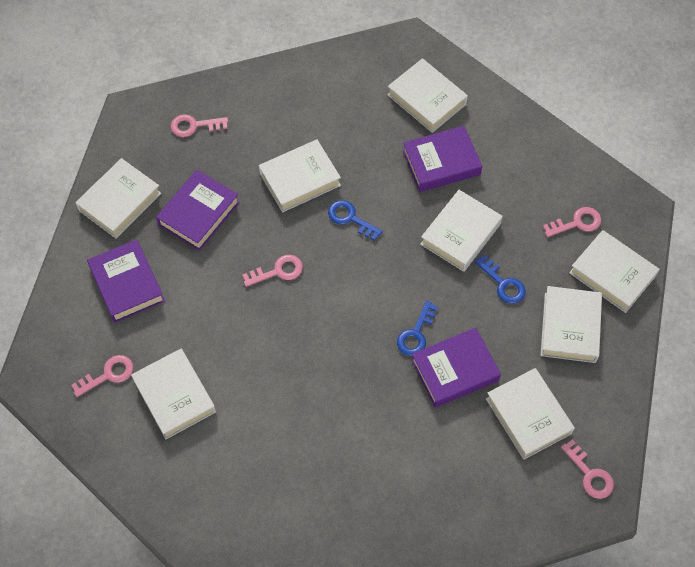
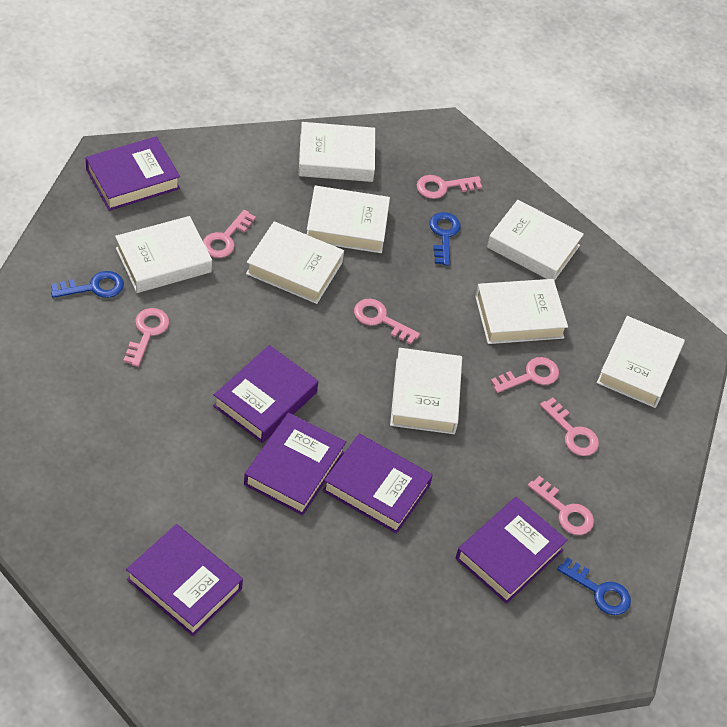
pink key: [71,355,133,397] [171,114,228,137] [242,255,303,287] [543,207,601,237] [561,439,614,499] = 5 -> [123,308,169,367] [203,210,256,258] [354,299,420,344] [417,175,482,199] [491,357,559,393] [528,476,594,535] [540,397,599,456] = 7
purple book: [87,239,165,323] [156,170,240,251] [403,126,482,192] [411,328,501,408] = 4 -> [86,137,180,211] [126,524,243,636] [213,345,318,443] [244,412,346,515] [322,434,433,534] [456,497,567,604] = 6

